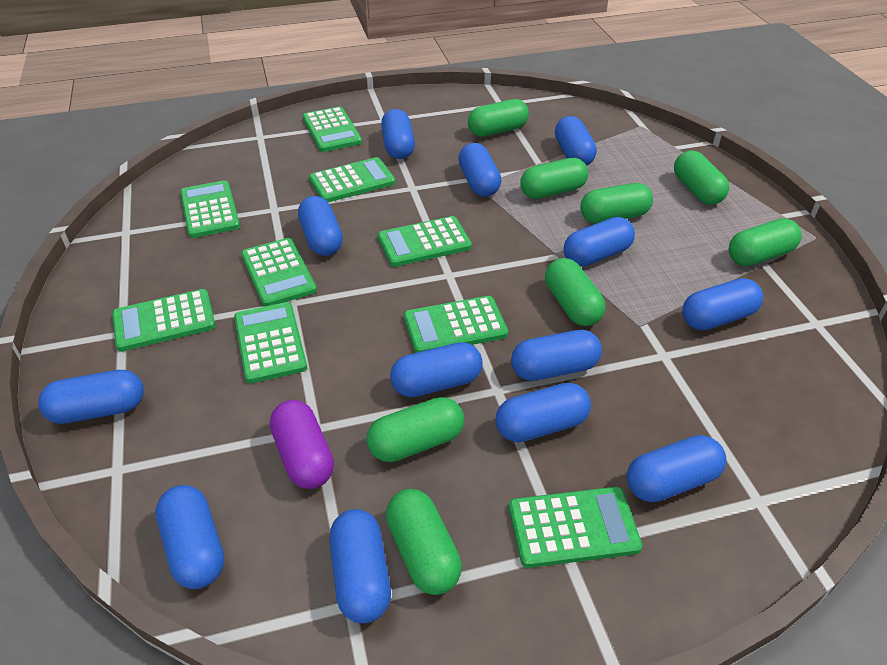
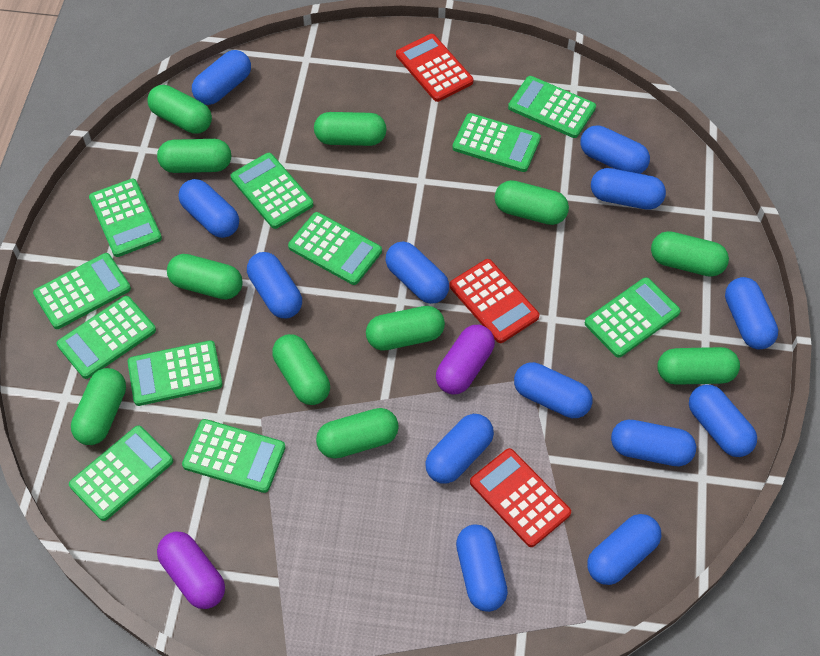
green calculator: [112,289,216,352] [180,180,240,238] [234,302,307,383] [241,238,317,307] [302,106,362,152] [309,157,395,202] [378,216,472,267] [404,296,508,353] [509,487,642,568] = 9 -> [33,253,131,329] [57,296,156,379] [69,425,173,521] [89,178,162,257] [128,340,223,406] [182,419,286,493] [231,153,313,229] [288,212,382,285] [453,113,541,172] [508,76,596,138] [585,277,681,358] = 11
green capsule: [367,397,464,462] [386,489,462,595] [468,99,529,137] [520,158,588,199] [545,258,605,326] [580,183,653,224] [674,150,729,205] [729,218,802,266] = 8 -> [71,368,126,445] [147,85,212,134] [157,139,231,173] [167,254,243,300] [272,334,330,405] [314,112,387,146] [316,408,399,459] [366,306,445,351] [495,180,569,225] [651,231,729,277] [657,347,740,385] = 11
purple capsule: [270,400,334,489] = 1 -> [157,532,225,609] [436,325,495,394] = 2
red calculator: none = 0 -> [396,34,473,102] [449,259,539,343] [470,448,571,547] = 3

